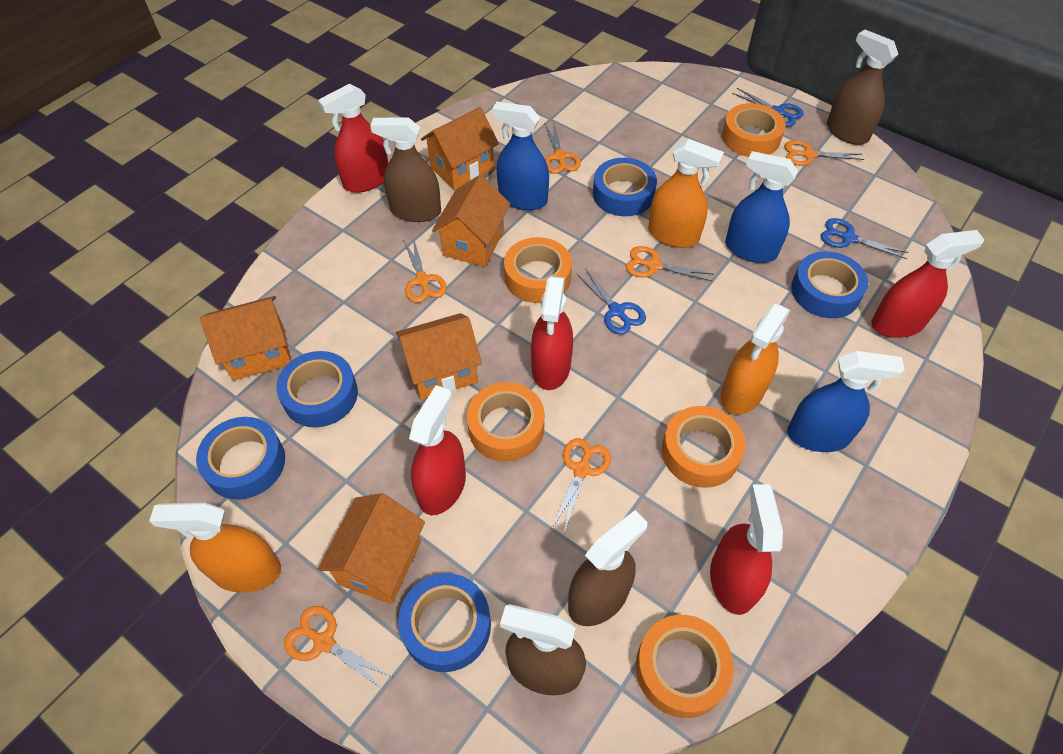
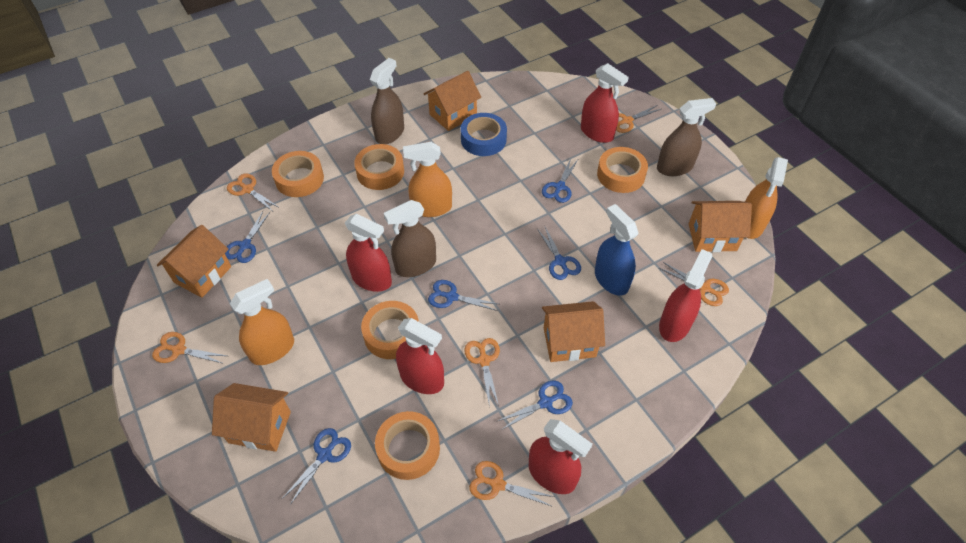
blue scissors: [577,268,646,335] [732,88,804,127] [821,218,909,259] = 3 -> [225,211,270,263] [282,428,351,505] [428,280,498,311] [496,380,573,430] [537,225,581,280] [542,159,578,203] = 6
blue spray bottle: [492,102,549,210] [725,151,798,263] [787,351,905,452] = 3 -> [595,204,638,296] = 1
blue tape: [196,417,285,500] [276,351,358,428] [398,573,491,672] [593,158,657,216] [791,251,868,318] = 5 -> [460,113,507,156] = 1
brown spray bottle: [370,117,441,222] [500,604,586,695] [568,510,647,626] [827,30,898,145] = 4 -> [370,58,404,144] [384,200,436,277] [657,98,716,176] = 3

